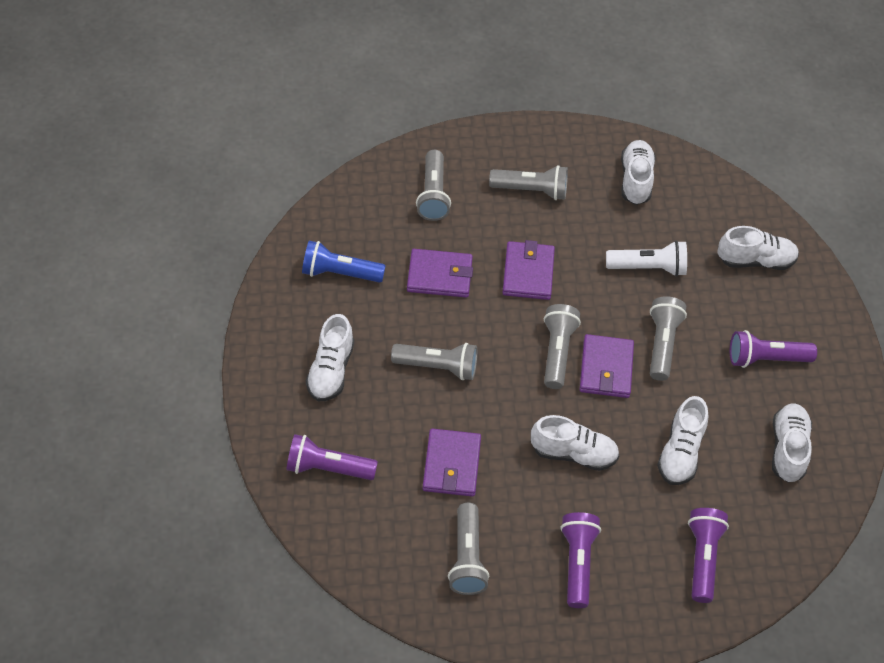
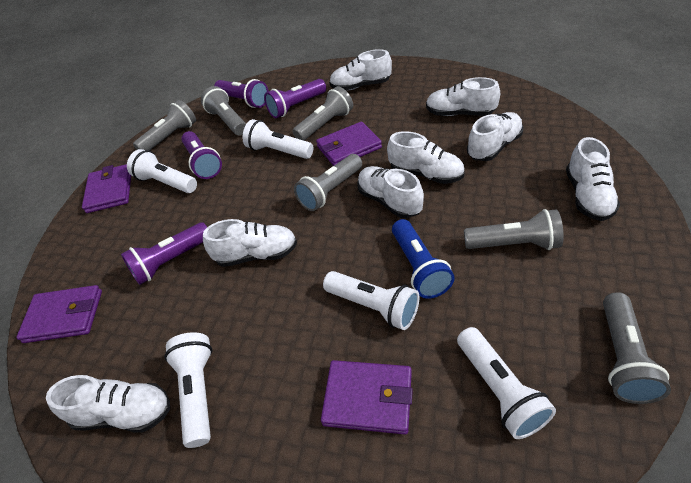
white flashlight: [606,241,687,277] = 1 -> [127,149,197,193] [164,332,212,448] [243,119,313,159] [323,271,420,330] [457,327,556,439] = 5
white shoe: [306,314,354,401] [531,415,619,471] [621,140,656,205] [657,396,708,485] [717,226,799,270] [772,403,812,483] = 6 -> [46,375,170,433] [203,219,297,267] [329,49,392,91] [357,166,424,218] [387,131,464,184] [426,77,500,116] [467,112,523,161] [566,137,620,221] = 8

